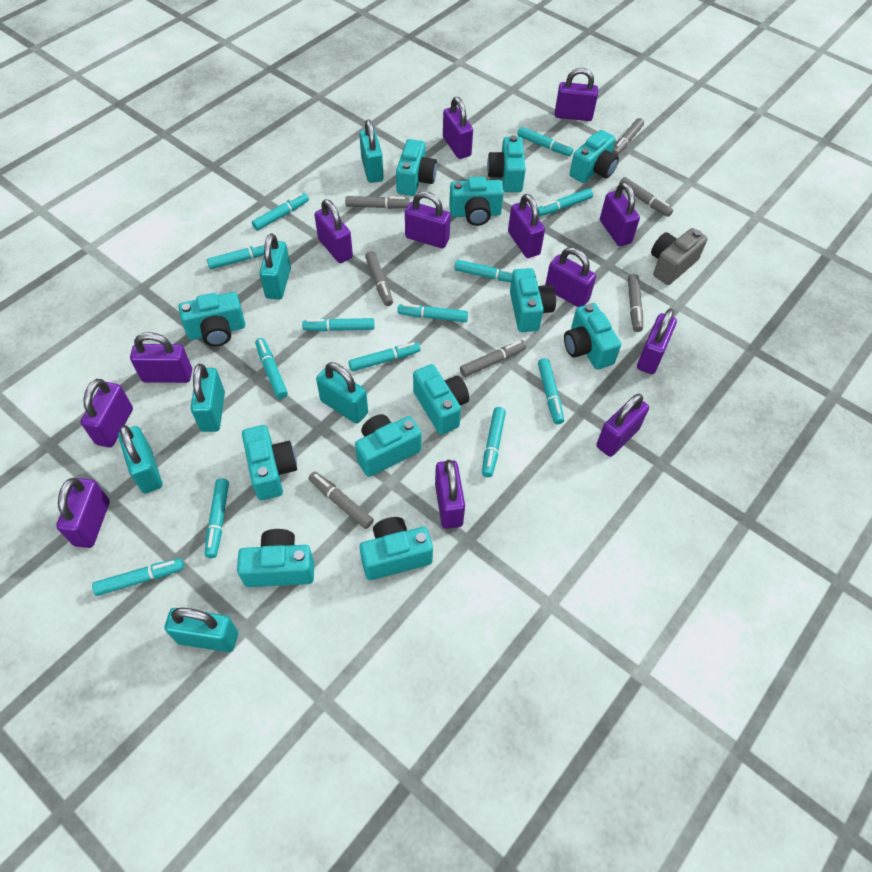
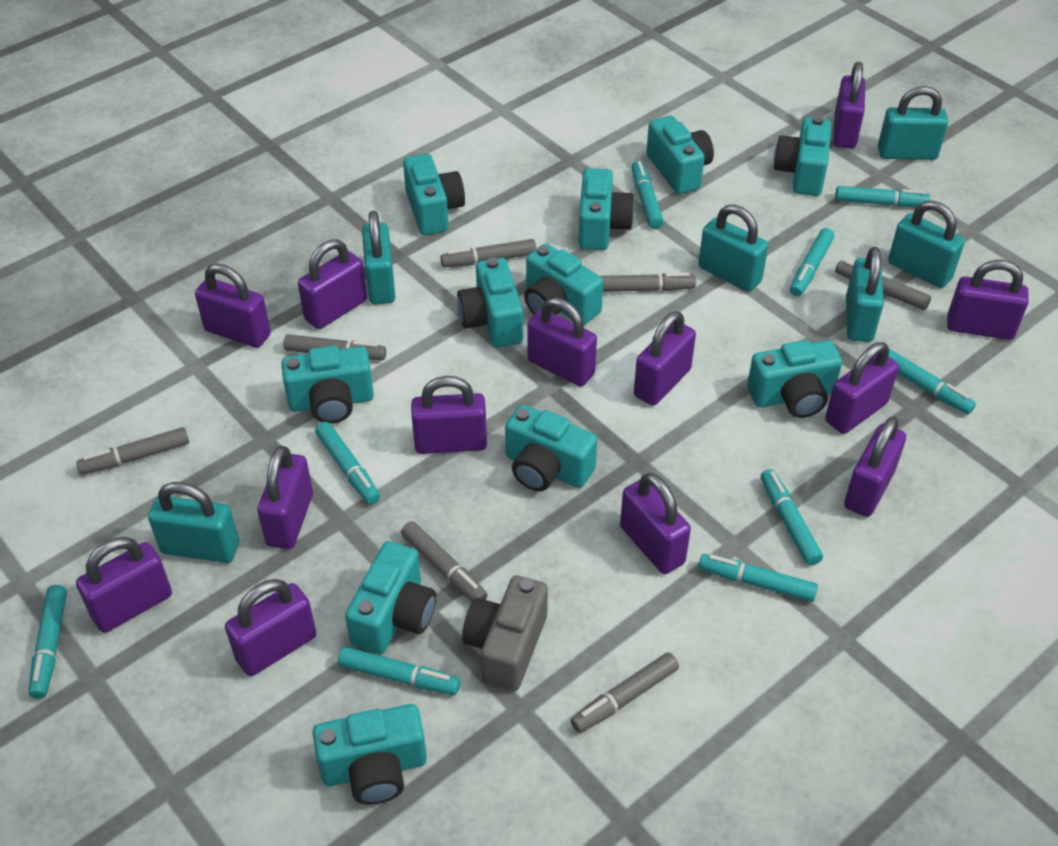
turquoise camera: [178,292,245,346] [237,529,314,587] [242,425,297,500] [355,414,422,477] [360,517,433,580] [396,139,437,196] [413,364,469,435] [449,177,504,226] [487,135,526,192] [510,268,556,332] [564,303,621,370] [570,130,619,183] = 12 -> [281,346,374,424] [312,704,427,805] [345,541,436,654] [403,154,465,235] [457,258,523,348] [505,404,597,491] [524,244,603,325] [578,168,635,250] [646,116,714,194] [747,340,842,418] [774,116,832,196] = 11
turquoise marker: [92,558,184,596] [205,478,229,558] [207,243,265,269] [252,193,309,230] [255,338,288,399] [302,318,374,331] [349,342,420,371] [397,303,468,322] [455,260,513,282] [482,407,506,477] [517,127,573,156] [538,188,593,216] [538,358,564,424] = 13 -> [29,585,67,699] [315,422,380,504] [338,647,460,695] [631,161,664,229] [699,554,818,602] [761,469,823,566] [790,228,834,296] [835,186,931,207] [888,349,976,414] = 9

